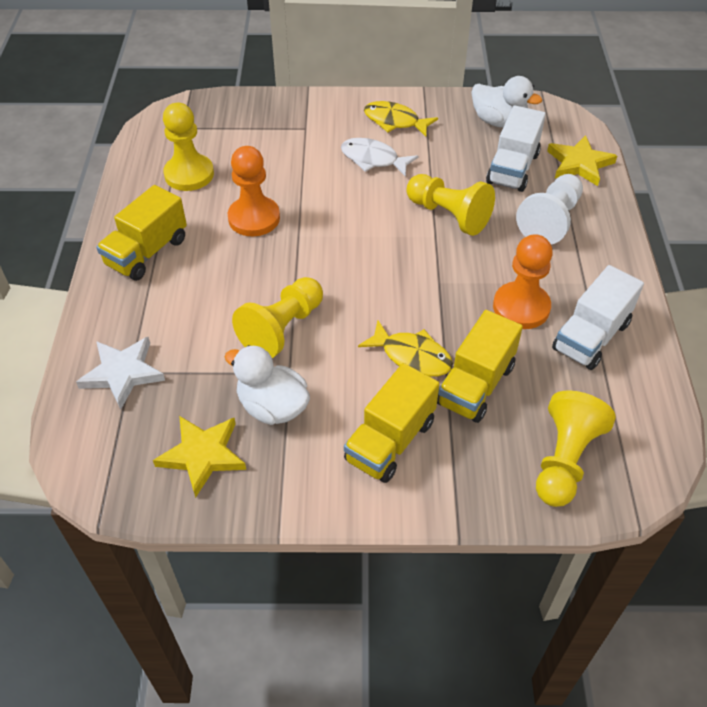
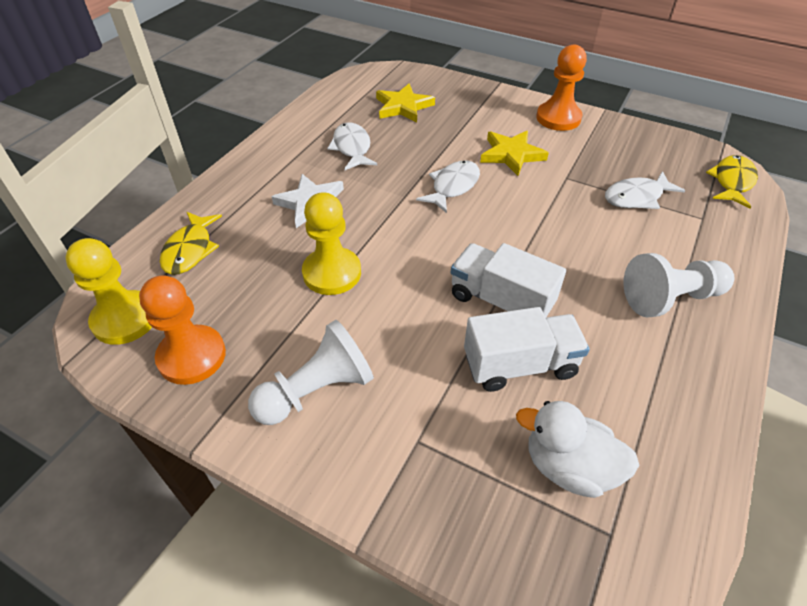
white duck: [224,345,310,425] [471,76,542,128] = 2 -> [516,401,639,498] = 1
white fish: [341,138,419,177] = 1 -> [328,123,377,170] [416,160,480,213] [605,171,685,209] = 3
white pawn: [516,174,583,245] = 1 -> [248,320,374,425] [623,253,735,317] = 2
yellow pawn: [163,103,214,191] [232,277,323,358] [406,174,495,236] [536,390,616,507] = 4 -> [65,238,152,345] [302,192,361,295] = 2
yellow truck: [96,185,187,281] [344,363,440,483] [437,310,523,423] = 3 -> none = 0

